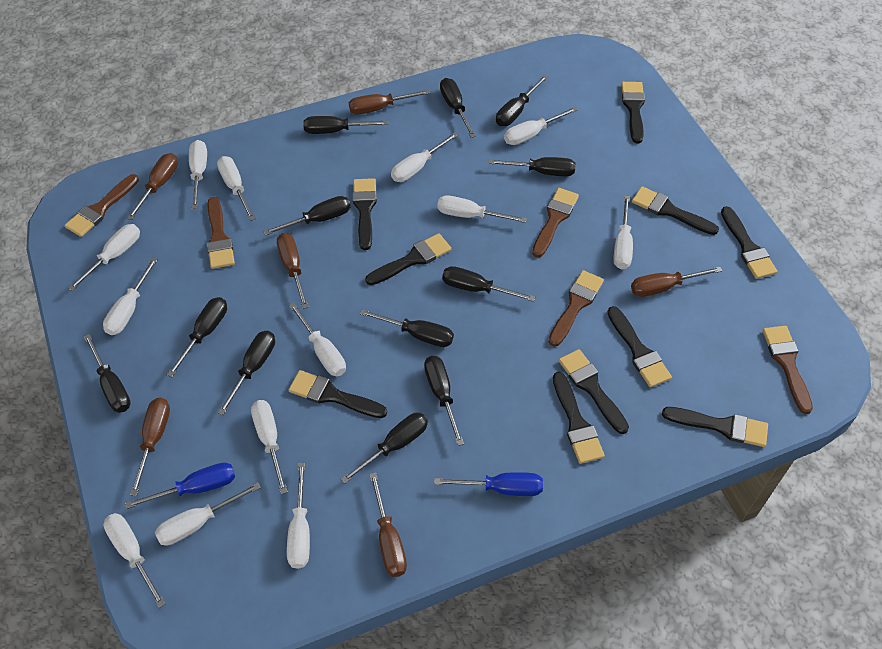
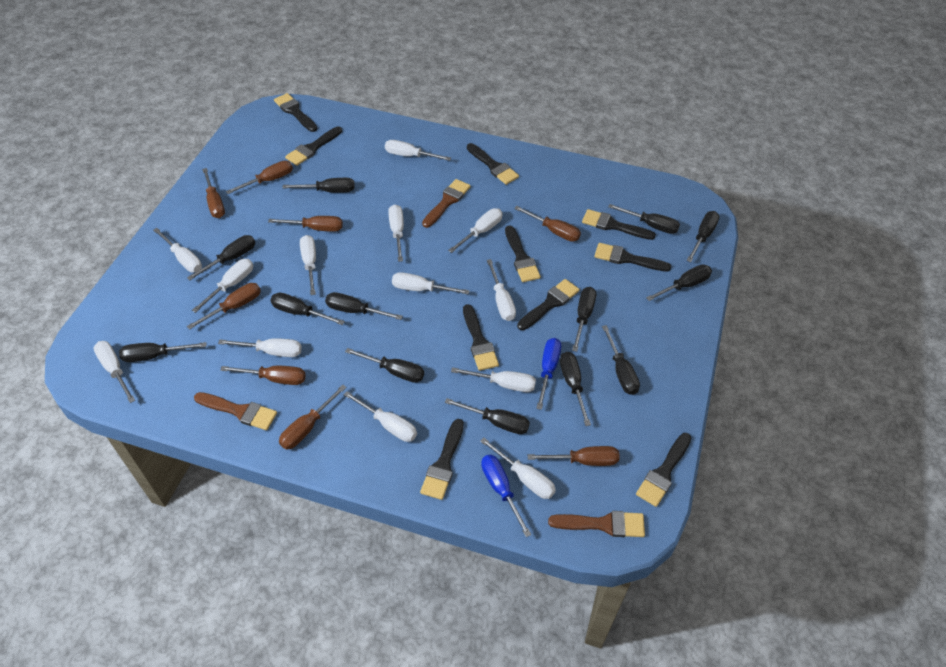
black screwdriver: [84,334,131,413] [167,297,227,377] [218,331,275,415] [263,196,351,236] [303,116,388,134] [341,413,428,484] [360,309,454,347] [424,356,464,446] [440,78,476,138] [442,266,535,302] [488,157,576,176] [496,75,548,126] = 12 -> [119,342,207,362] [187,235,255,280] [271,293,345,325] [283,178,355,193] [325,292,403,320] [345,348,424,383] [445,398,530,434] [560,352,591,426] [572,287,596,352] [602,325,640,395] [608,204,680,234] [646,264,712,301] [686,211,720,262] = 13
brown brush: [65,174,139,237] [207,197,235,269] [532,188,579,258] [549,270,604,347] [762,326,813,414] = 5 -> [194,392,277,430] [422,179,471,228] [548,511,645,537] = 3
brown screwdriver: [127,153,178,220] [130,398,170,496] [277,233,309,309] [349,90,430,115] [369,472,407,577] [631,267,722,297] = 6 -> [187,283,261,330] [202,168,225,218] [220,366,306,385] [226,160,293,194] [268,216,343,232] [279,384,347,450] [514,206,581,242] [528,446,620,466] = 8

